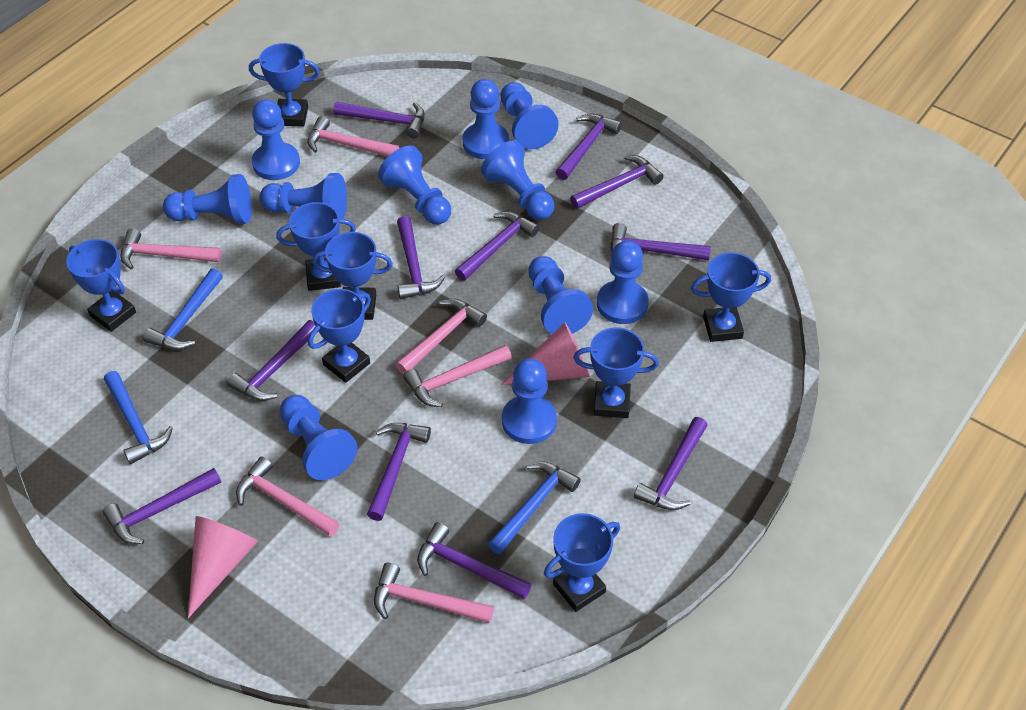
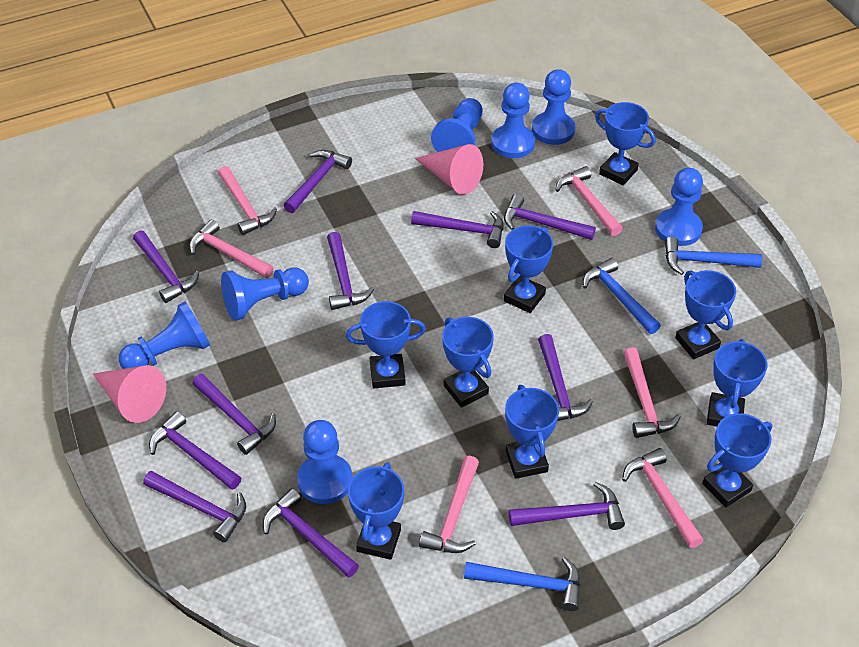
blue pawn: [163,174,252,224] [252,99,300,180] [259,173,347,219] [280,395,358,480] [378,146,451,225] [462,79,509,159] [481,141,554,220] [500,82,559,150] [502,359,557,444] [528,256,593,334] [597,240,649,324] = 11 -> [119,302,210,369] [221,267,309,321] [297,420,352,504] [431,98,483,152] [491,83,535,158] [532,69,575,145] [655,168,703,246] = 7
blue trophy: [66,239,136,332] [249,43,320,127] [276,202,356,291] [308,289,371,383] [312,232,393,320] [544,513,620,612] [573,327,659,418] [691,252,771,342] = 8 -> [346,301,426,388] [348,462,404,560] [442,317,494,408] [504,225,553,313] [505,385,559,479] [595,102,656,185] [675,270,736,359] [702,413,772,508] [707,339,768,427] = 9

